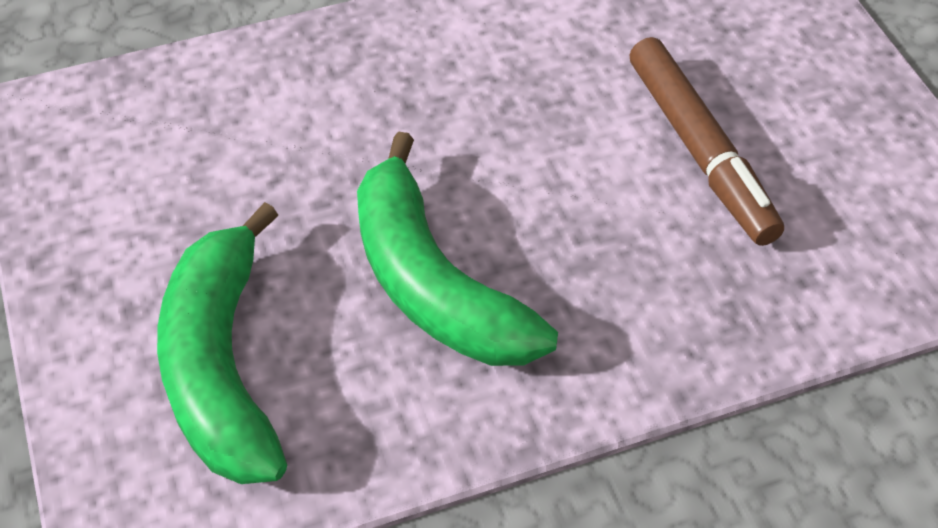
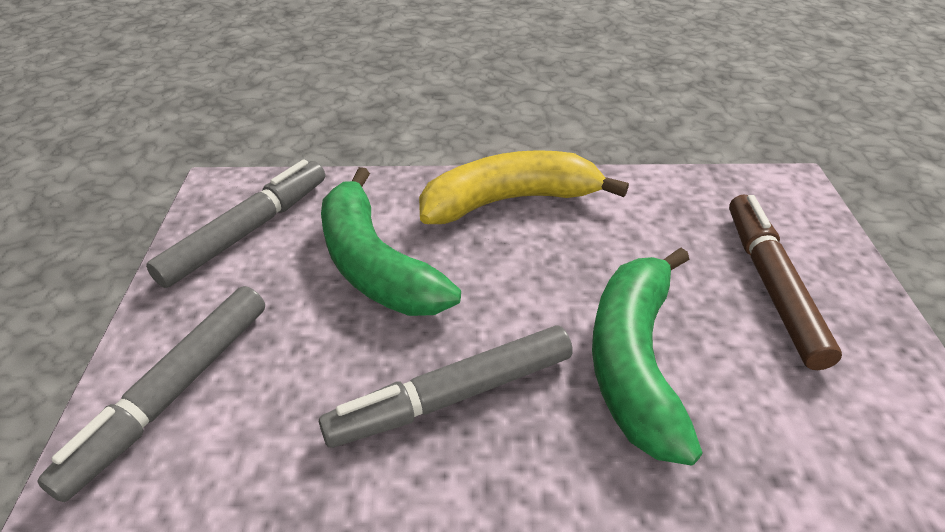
grey marker: none = 0 -> [37,286,265,502] [146,159,325,288] [319,325,573,448] = 3
yellow banana: none = 0 -> [419,150,629,224] = 1

